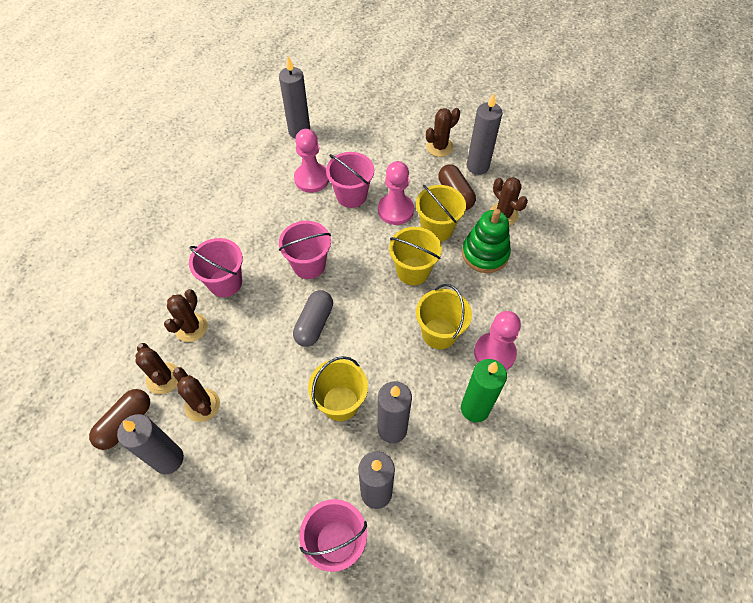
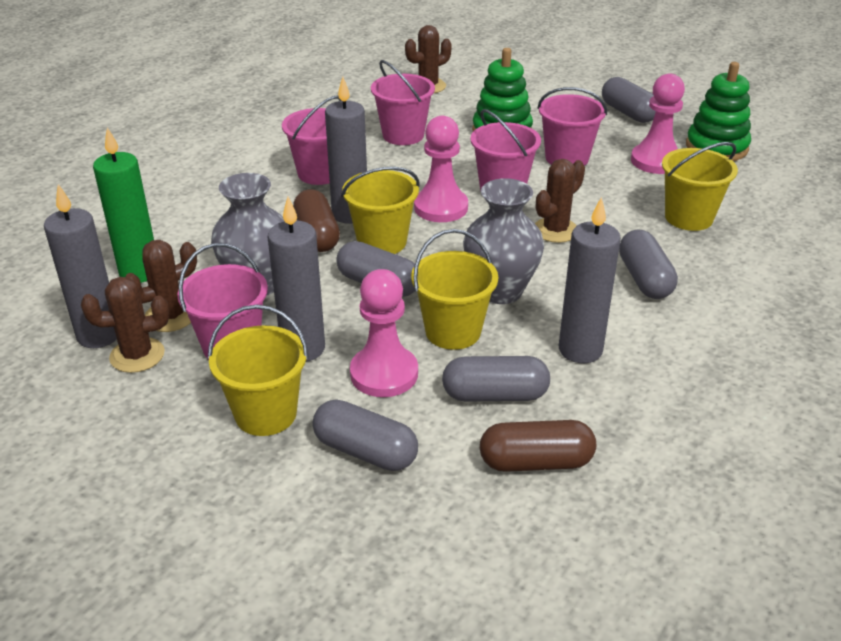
brown cactus: [135,343,178,394] [164,289,208,342] [173,367,220,422] [426,108,460,157] [490,177,528,226] = 5 -> [81,277,169,373] [126,240,197,332] [405,25,452,93] [535,159,585,243] = 4
green stacking toy: [462,209,511,273] = 1 -> [472,48,533,131] [686,62,751,161] = 2
grey candle: [117,414,184,474] [279,57,311,139] [358,451,395,509] [378,381,412,444] [467,93,503,175] = 5 -> [44,184,117,348] [268,197,325,362] [325,77,367,224] [559,197,621,363] = 4
grey capsule: [293,290,333,347] = 1 -> [312,399,418,471] [336,241,415,297] [442,356,550,401] [602,77,656,123] [619,230,678,299] = 5
grey vase: none = 0 -> [211,173,284,296] [463,178,544,304] = 2
pink bucket: [189,238,243,297] [279,221,331,279] [299,499,367,572] [326,152,374,208] = 4 -> [177,243,268,360] [282,96,342,185] [371,60,435,145] [470,109,541,191] [538,87,607,166] = 5

